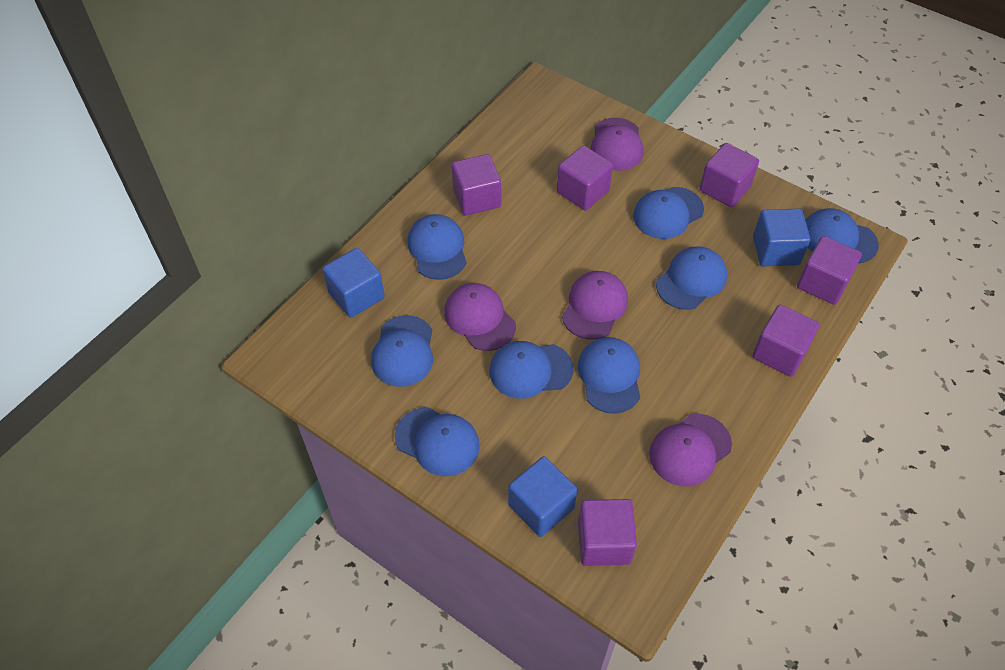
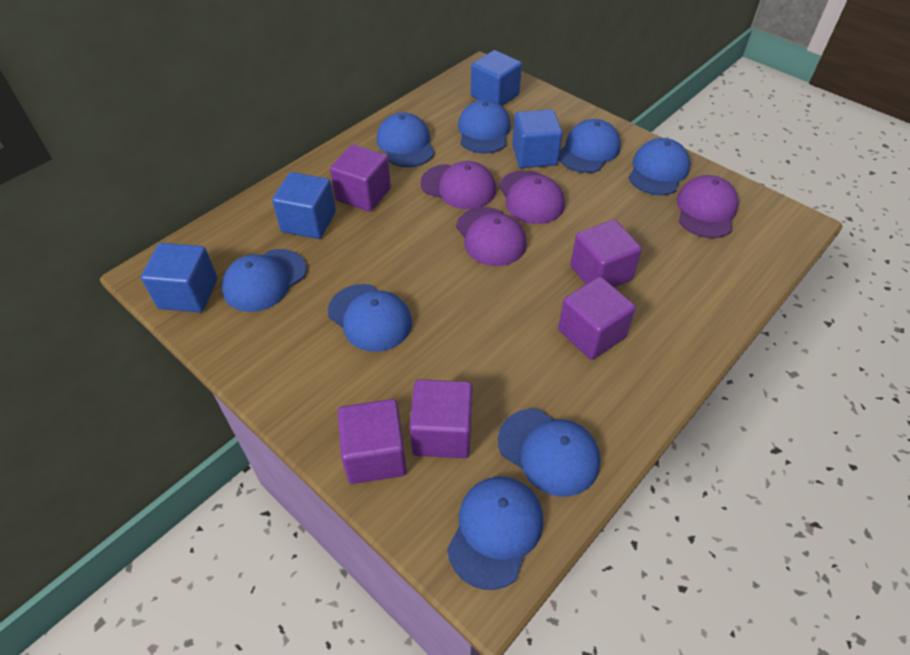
blue cube: [322,248,385,318] [508,456,577,537] [753,209,811,266] = 3 -> [141,243,217,312] [272,172,336,239] [471,50,522,106] [512,109,562,168] = 4
purple cube: [452,154,501,216] [557,145,613,211] [578,499,637,566] [700,143,759,208] [752,305,820,377] [797,236,862,305] = 6 -> [330,145,391,212] [338,399,407,484] [409,379,473,458] [558,277,636,360] [570,220,642,287] = 5

